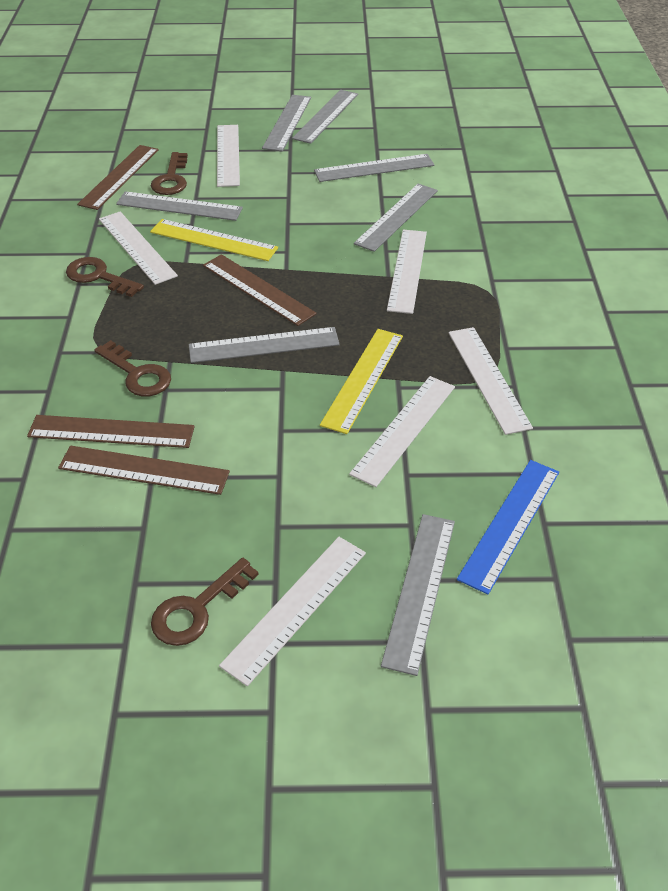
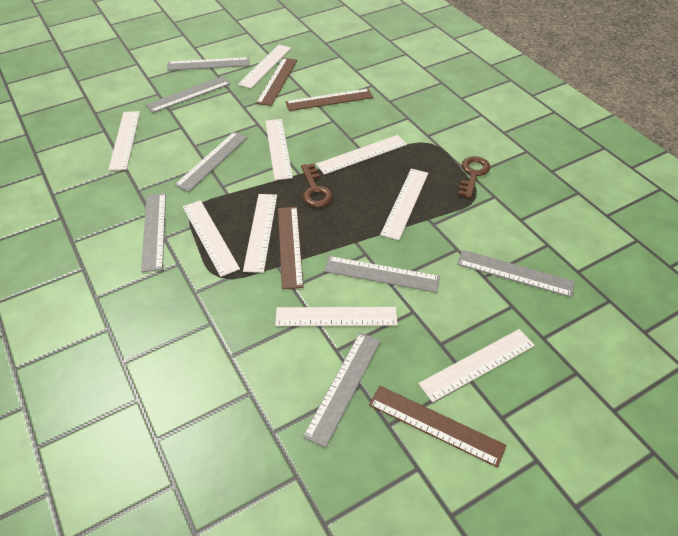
blue ruler: [457,460,559,595] = 1 -> none = 0
brown key: [66,257,144,297] [94,340,171,396] [151,152,188,195] [151,558,259,646] = 4 -> [301,163,333,207] [458,156,491,198] = 2
white ruler: [99,211,178,285] [217,125,240,187] [219,537,366,686] [349,376,455,487] [387,229,427,314] [448,327,533,435] = 6 -> [108,111,140,171] [183,200,240,277] [238,45,291,89] [243,194,277,273] [265,119,293,180] [275,307,398,326] [316,135,407,175] [380,169,428,240] [418,329,535,402] = 9
yellow ruler: [150,219,278,261] [320,329,403,434] = 2 -> none = 0

